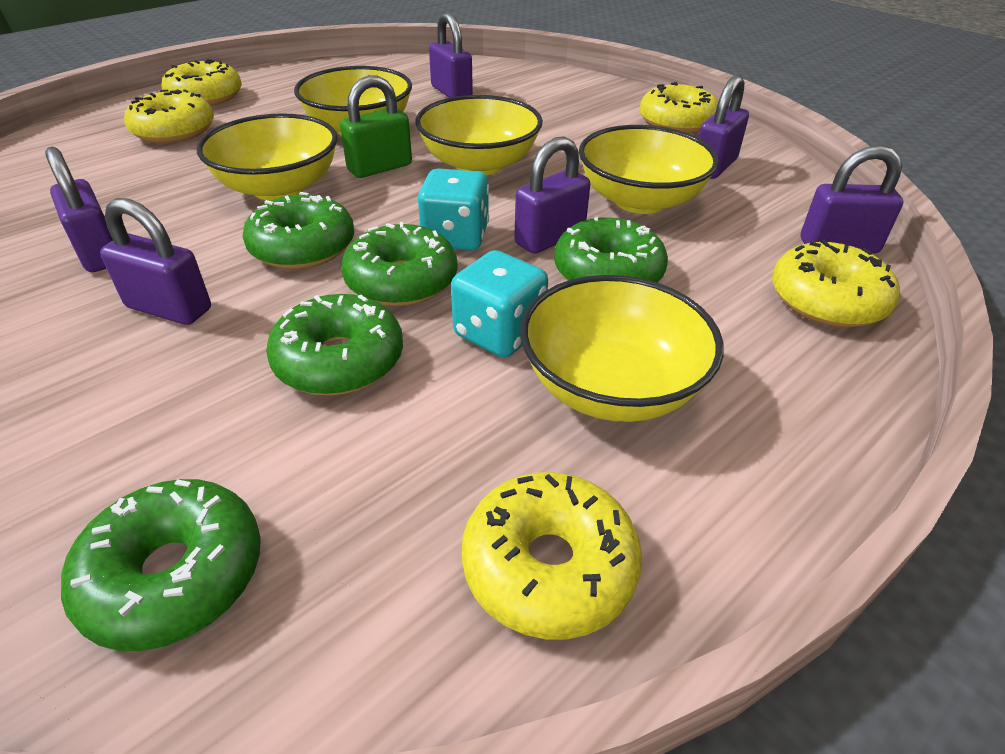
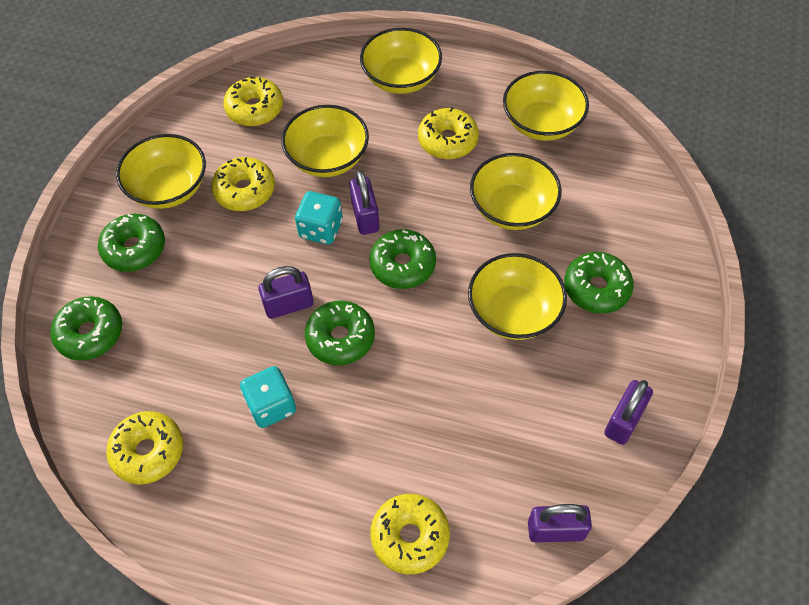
green padlock: [340,75,412,178] = 1 -> none = 0
purple padlock: [45,147,113,272] [100,198,211,325] [429,13,473,98] [514,136,590,254] [698,75,749,179] [801,145,903,254] = 6 -> [258,266,314,319] [349,170,379,235] [528,504,592,542] [604,380,653,445] = 4
yellow bowl: [197,113,338,201] [294,66,412,135] [415,95,543,175] [520,275,724,422] [579,125,719,214] = 5 -> [116,134,206,209] [281,105,369,177] [360,28,442,94] [468,253,567,340] [470,153,562,230] [503,71,589,141] = 6

